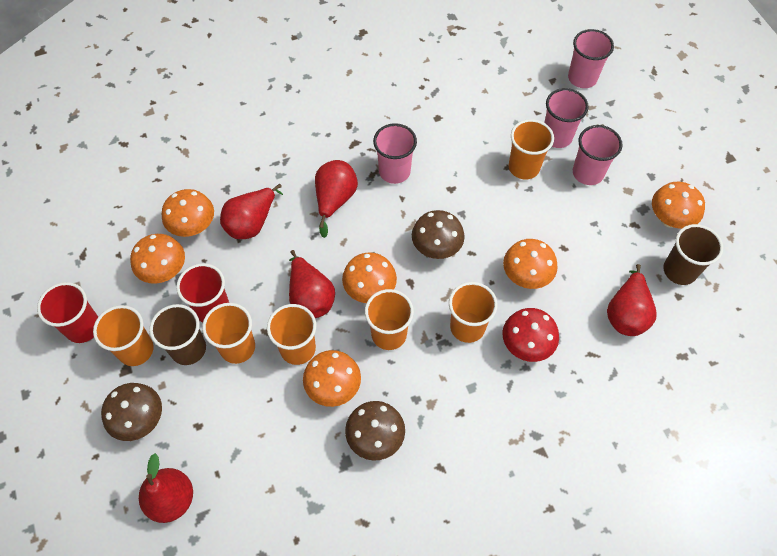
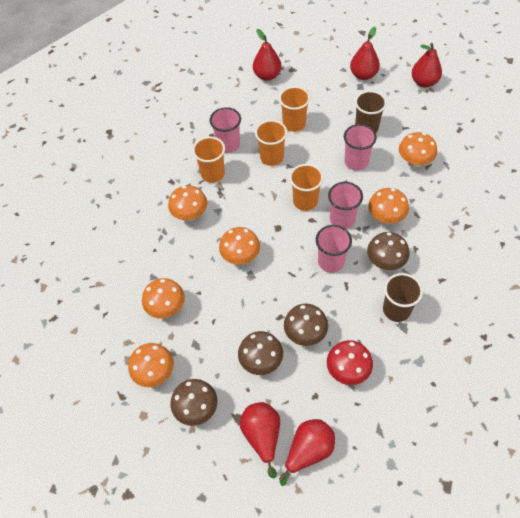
brown mushroom: [101,383,162,441] [345,401,405,461] [412,210,465,259] = 3 -> [170,379,217,426] [238,331,283,375] [284,304,328,346] [367,232,409,270] = 4
orange cup: [93,305,154,366] [202,303,255,364] [267,304,316,365] [365,289,414,350] [449,282,498,343] [509,119,554,179] = 6 -> [192,136,225,183] [255,120,287,166] [279,86,310,132] [289,164,324,211] = 4
red cup: [37,282,98,343] [176,263,229,322] = 2 -> none = 0

